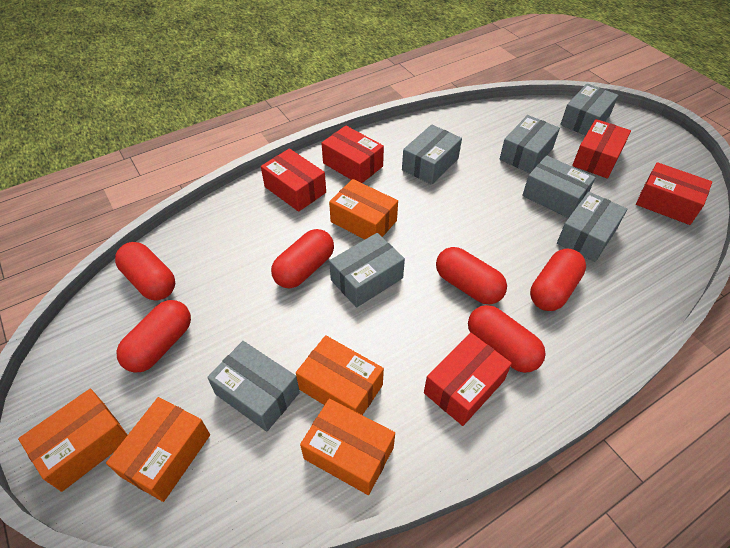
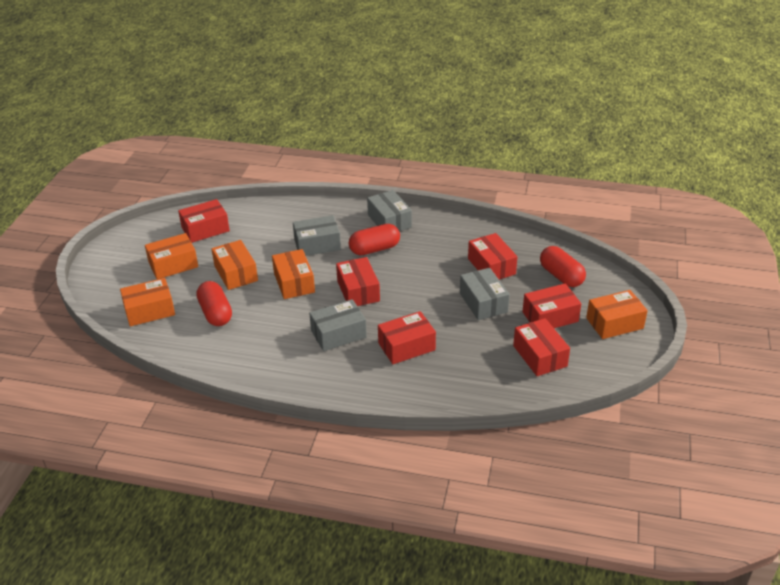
grey box: [207,341,300,432] [329,233,405,307] [402,124,462,185] [500,115,560,173] [522,156,596,218] [557,192,627,262] [560,83,618,135] = 7 -> [293,215,341,256] [309,299,367,351] [367,190,412,232] [460,268,510,320] = 4
red box: [261,148,326,212] [321,126,384,183] [424,333,512,426] [572,119,631,179] [636,162,712,225] = 5 -> [178,199,230,243] [336,257,380,306] [378,311,436,364] [468,233,517,280] [513,318,570,376] [523,284,581,328] = 6
red capsule: [115,242,175,300] [117,300,191,373] [271,229,334,288] [436,247,507,304] [468,305,546,373] [530,248,586,311] = 6 -> [196,281,232,326] [349,224,400,255] [540,246,586,287] = 3

